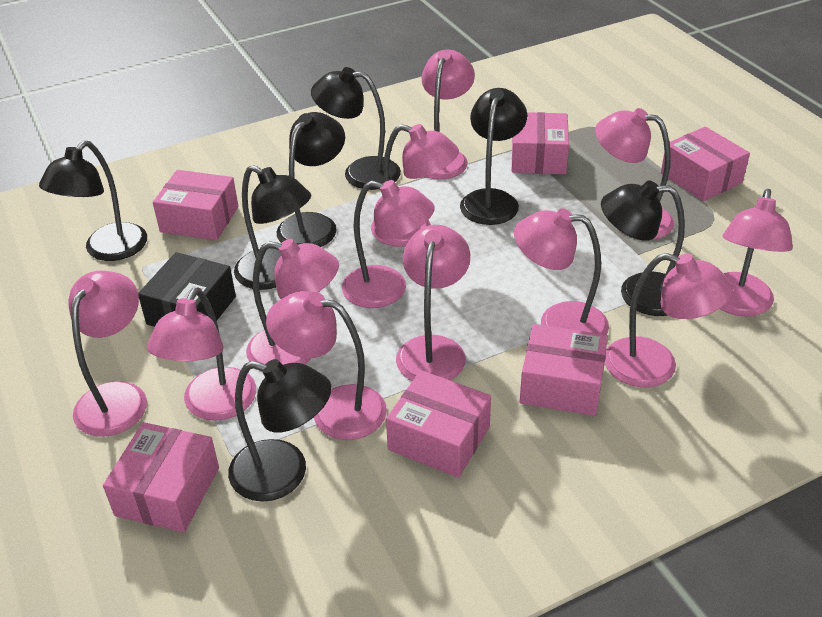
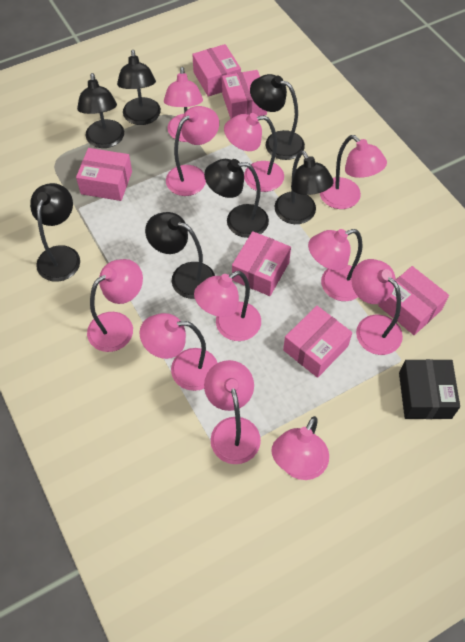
pink lamp: [69,271,147,437] [147,287,256,421] [246,239,339,365] [266,291,387,440] [342,180,435,308] [371,124,459,247] [396,225,470,381] [422,50,475,180] [514,208,609,335] [595,108,674,240] [605,253,733,387] [720,189,793,317] = 12 -> [87,259,143,352] [140,313,217,391] [164,67,203,142] [166,106,219,196] [194,271,261,341] [204,360,261,464] [224,113,284,192] [271,416,329,480] [308,229,363,301] [320,135,387,209] [351,259,403,355] = 11

